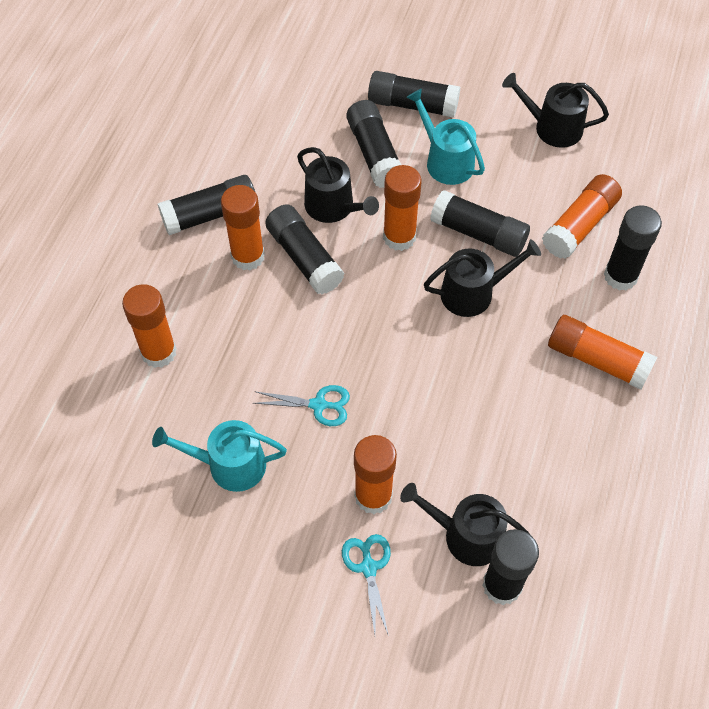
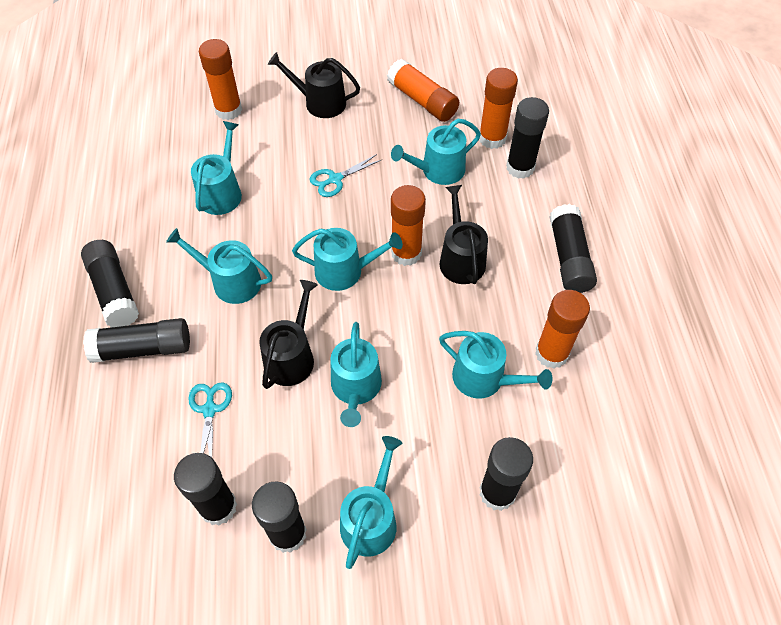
black watering can: [297,147,379,223] [400,483,529,566] [424,239,541,317] [502,73,609,148] = 4 -> [259,280,318,389] [268,52,360,118] [440,185,488,284] = 3
orange glue stick: [122,284,176,368] [221,185,265,270] [354,435,397,514] [383,165,422,251] [542,174,622,259] [548,315,657,390] = 6 -> [199,39,242,120] [387,59,459,122] [391,185,426,266] [479,68,518,149] [535,290,590,369] = 5
turquoise watering can: [152,420,287,492] [406,89,485,185] = 2 -> [166,228,272,304] [191,121,242,215] [292,228,403,291] [331,322,382,427] [340,436,402,569] [391,119,481,185] [439,331,553,398] = 7

